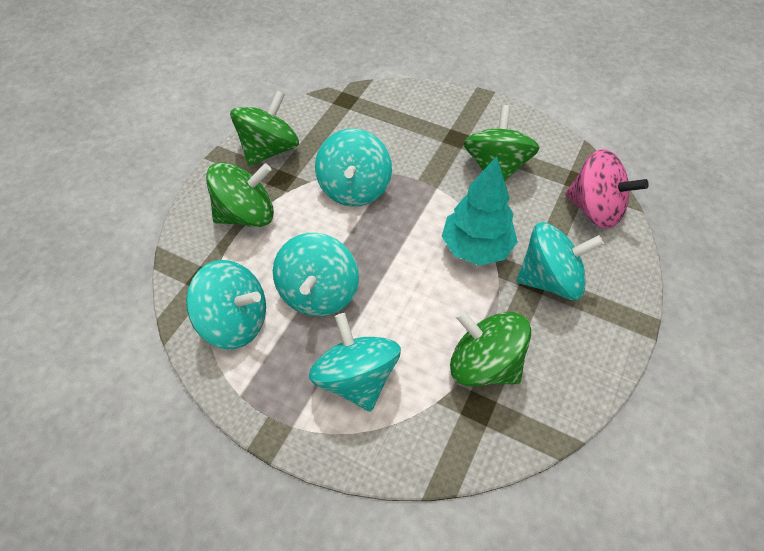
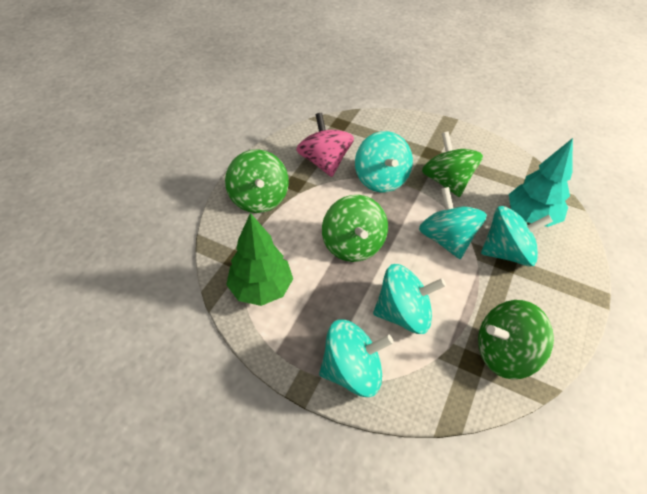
green tree: none = 0 -> [226,213,293,306] = 1

